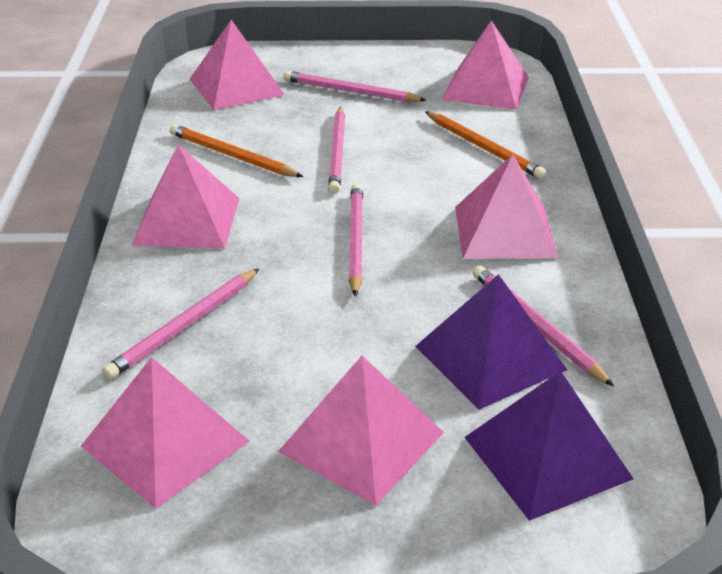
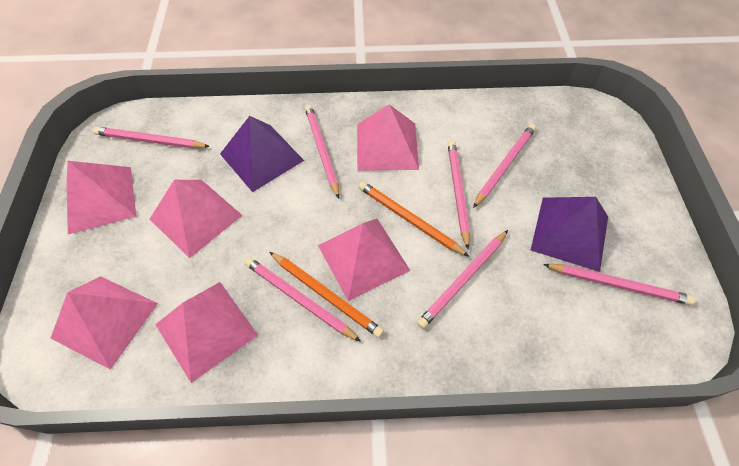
pink pencil: [102,269,259,380] [283,71,426,102] [328,107,345,194] [349,184,363,297] [473,266,614,386] = 5 -> [93,127,210,149] [244,257,361,342] [305,105,339,199] [417,230,508,329] [447,140,470,249] [473,124,536,208] [543,264,695,305] = 7

